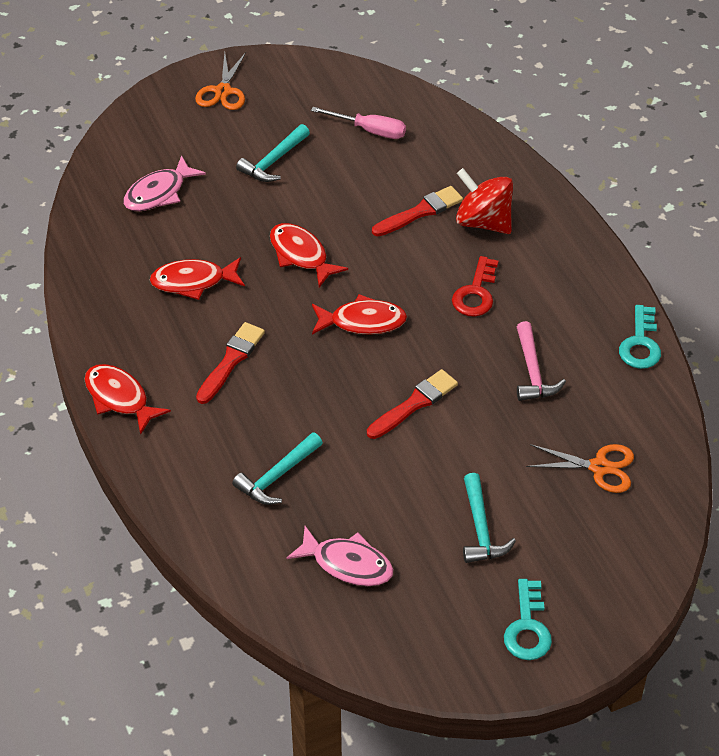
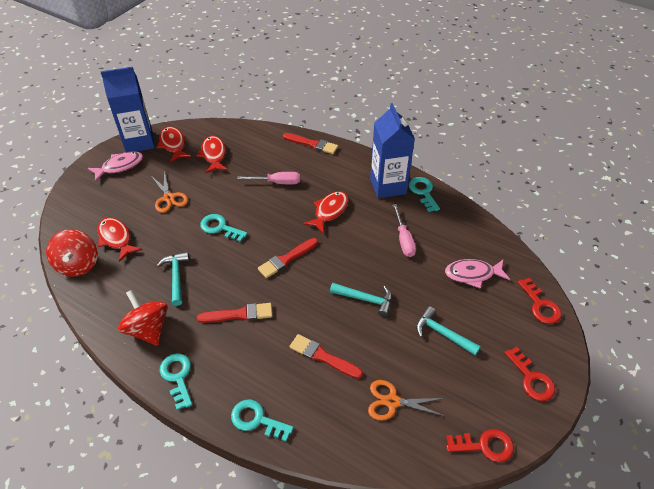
blue carton: none = 0 -> [100,67,155,152] [370,103,415,198] = 2
pink hammer: [517,321,566,401] = 1 -> none = 0
pink screwdriver: [311,107,406,139] = 1 -> [237,172,300,184] [393,204,416,257] = 2
red brush: [196,322,265,404] [367,369,458,439] [372,186,463,236] = 3 -> [197,303,272,323] [258,238,318,278] [283,133,338,154] [289,334,363,379] = 4
red key: [452,256,498,317] = 1 -> [446,429,514,462] [505,347,555,401] [518,277,561,324] = 3
red spinning top: [456,168,513,234] = 1 -> [46,229,98,277] [118,290,168,346] = 2
turquoise key: [504,579,552,660] [619,305,661,369] = 2 -> [160,354,192,410] [200,214,248,242] [231,400,294,442] [409,177,440,212] = 4

